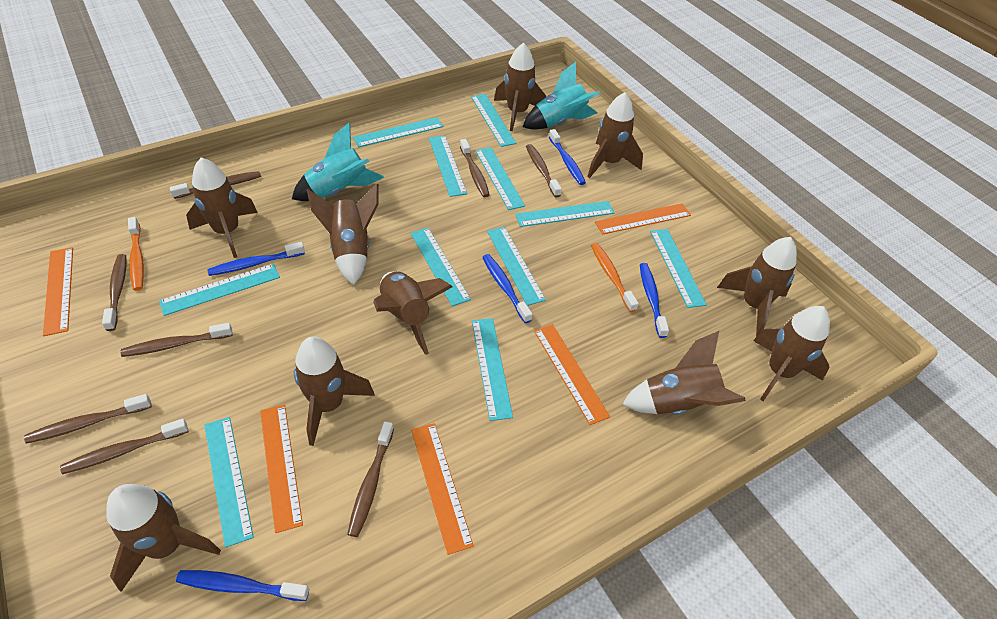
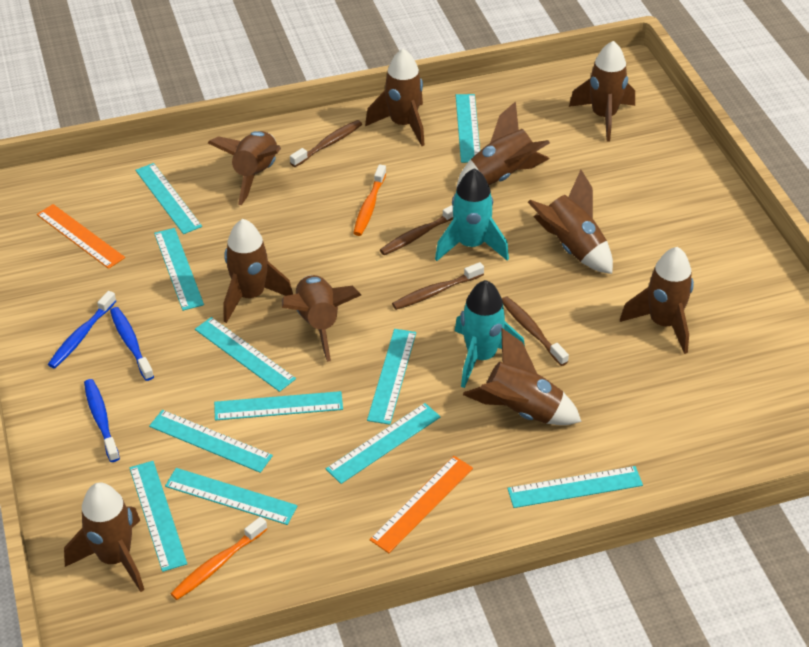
blue toothbrush: [176,570,309,601] [207,242,305,276] [482,254,533,323] [549,129,586,185] [640,263,669,338] = 5 -> [48,291,116,368] [84,379,120,462] [110,307,154,381] = 3
brown toothbrush: [24,394,152,444] [60,419,188,474] [102,254,126,331] [120,323,233,357] [170,171,261,199] [347,421,394,537] [460,139,489,197] [526,144,562,198] = 8 -> [290,120,362,167] [380,205,453,255] [392,262,484,310] [502,297,569,366] = 4
orange ruler: [43,247,73,336] [260,405,303,533] [411,423,474,555] [534,324,610,425] [595,203,691,235] = 5 -> [37,204,125,269] [369,456,473,553] = 2

